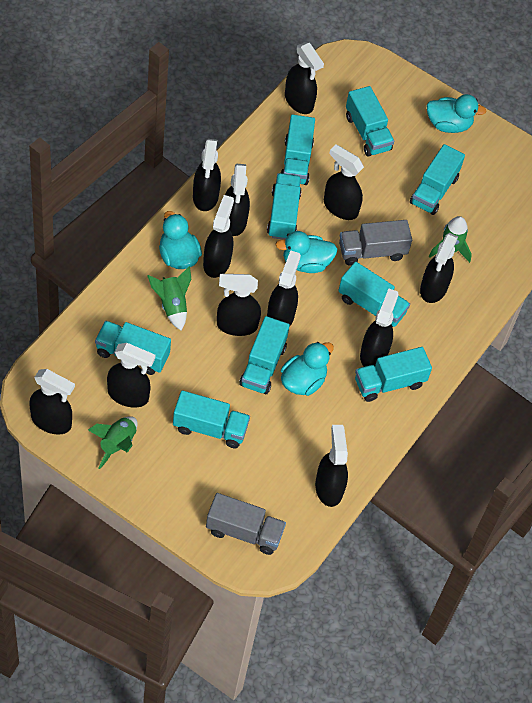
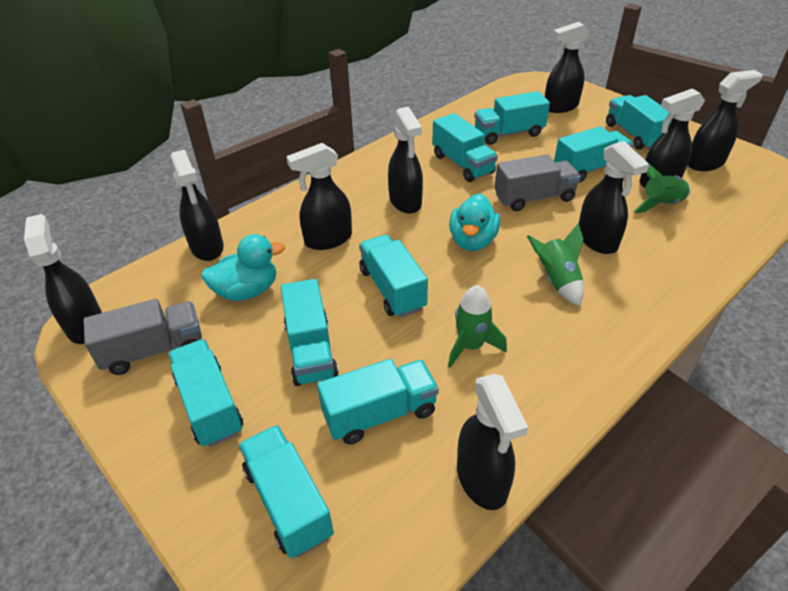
black spray bottle: [29,369,75,435] [107,343,155,408] [193,139,221,211] [203,195,234,278] [217,274,261,336] [225,164,250,236] [267,250,301,327] [285,42,324,114] [315,425,348,507] [324,144,364,220] [360,288,399,367] [420,233,458,303] = 12 -> [24,214,102,344] [171,150,224,261] [286,143,352,250] [388,107,423,214] [457,374,528,510] [545,22,589,113] [579,141,649,254] [639,88,705,188] [688,70,763,171] = 9
turquoise duck: [159,211,202,269] [275,231,337,273] [281,342,334,396] [426,94,487,133] = 4 -> [201,234,285,301] [449,193,500,251] = 2

